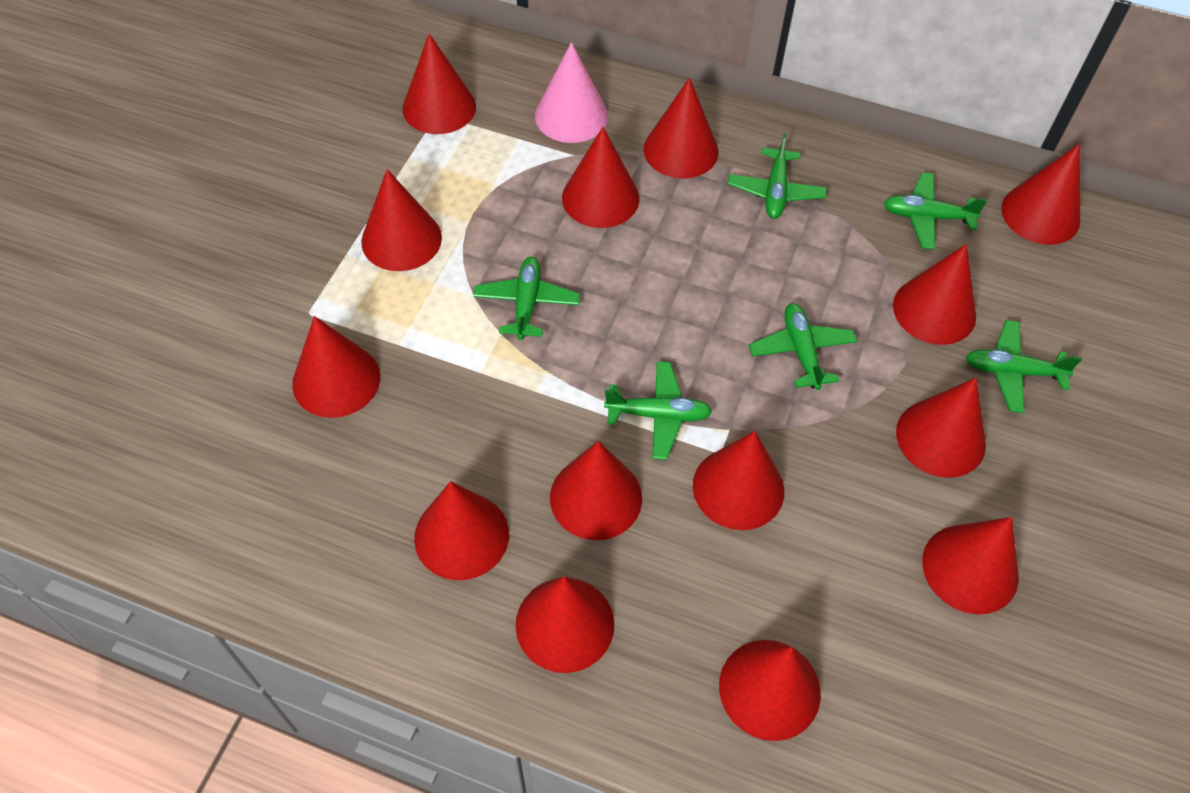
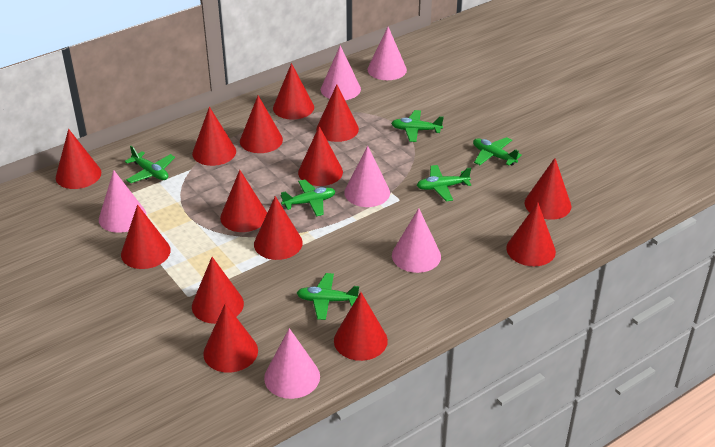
pink cone: [535,42,608,143] = 1 -> [99,170,147,233] [264,328,320,399] [321,45,361,100] [344,146,390,207] [367,27,407,80] [392,208,441,273] = 6

